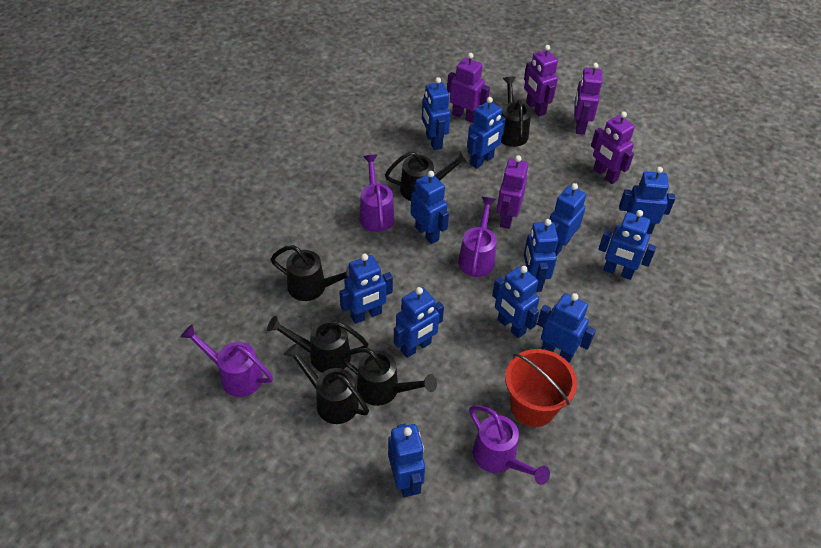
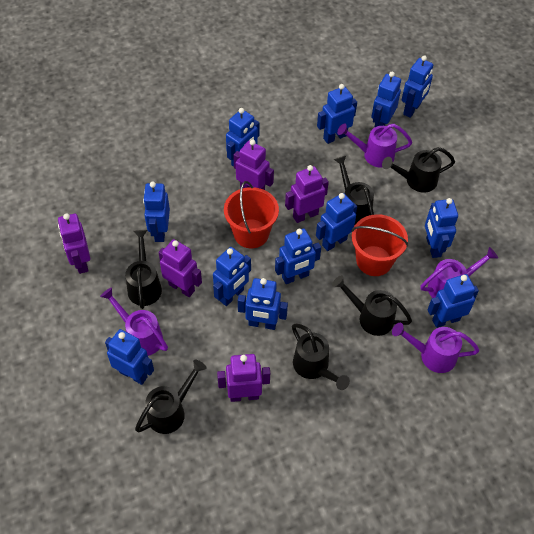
red bucket: [505,349,577,427] = 1 -> [224,181,279,248] [351,214,408,276] = 2

